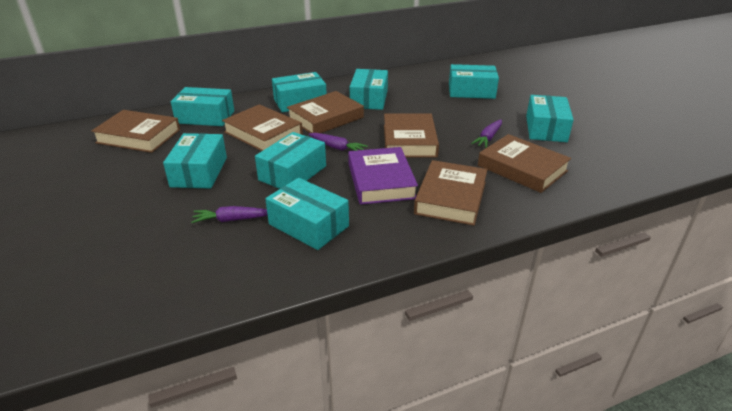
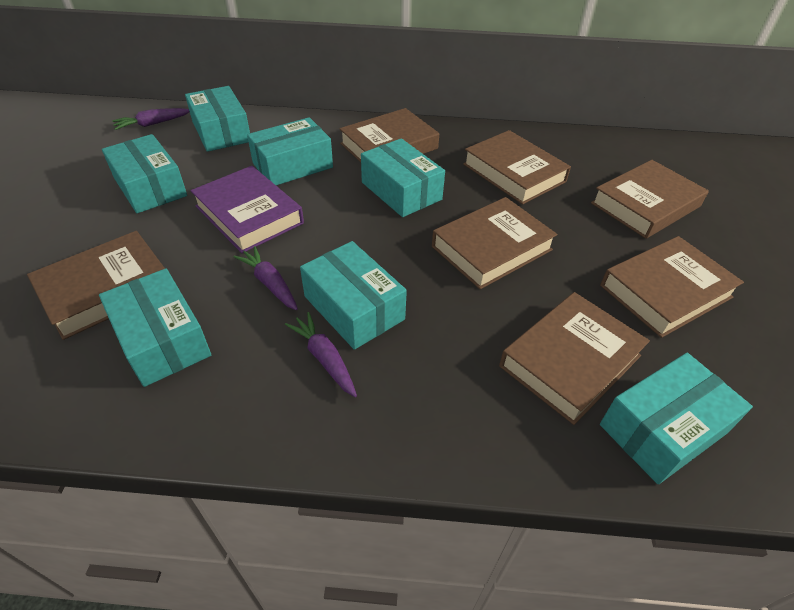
brown book: [91,110,180,153] [222,104,303,151] [287,91,364,133] [384,113,439,157] [414,160,488,226] [478,134,571,193] = 6 -> [27,231,165,340] [339,108,439,162] [432,197,557,289] [463,130,571,204] [499,292,650,425] [591,160,709,239] [600,236,744,338] = 7
turquoise box: [163,133,227,189] [171,87,234,126] [255,132,326,189] [265,178,349,250] [272,72,327,112] [350,69,388,110] [449,64,499,99] [526,95,574,142] = 8 -> [99,268,211,387] [102,134,187,213] [185,86,250,152] [247,117,333,185] [300,241,407,350] [361,138,445,217] [600,353,753,484] = 7

